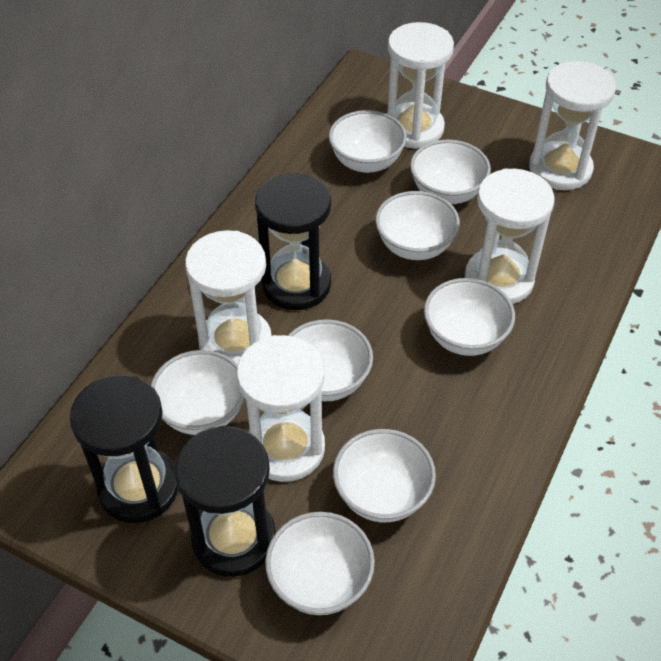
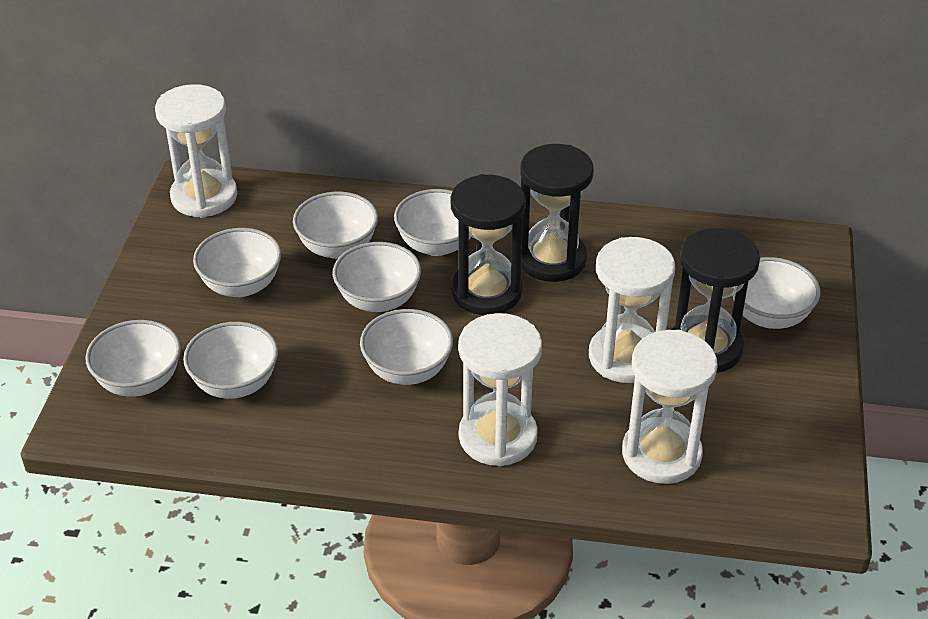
white hourglass: [185,230,272,364] [237,335,325,482] [387,22,454,149] [465,168,555,304] [529,61,616,190] = 5 -> [155,84,237,218] [458,313,542,466] [589,237,675,383] [622,330,718,484] = 4

